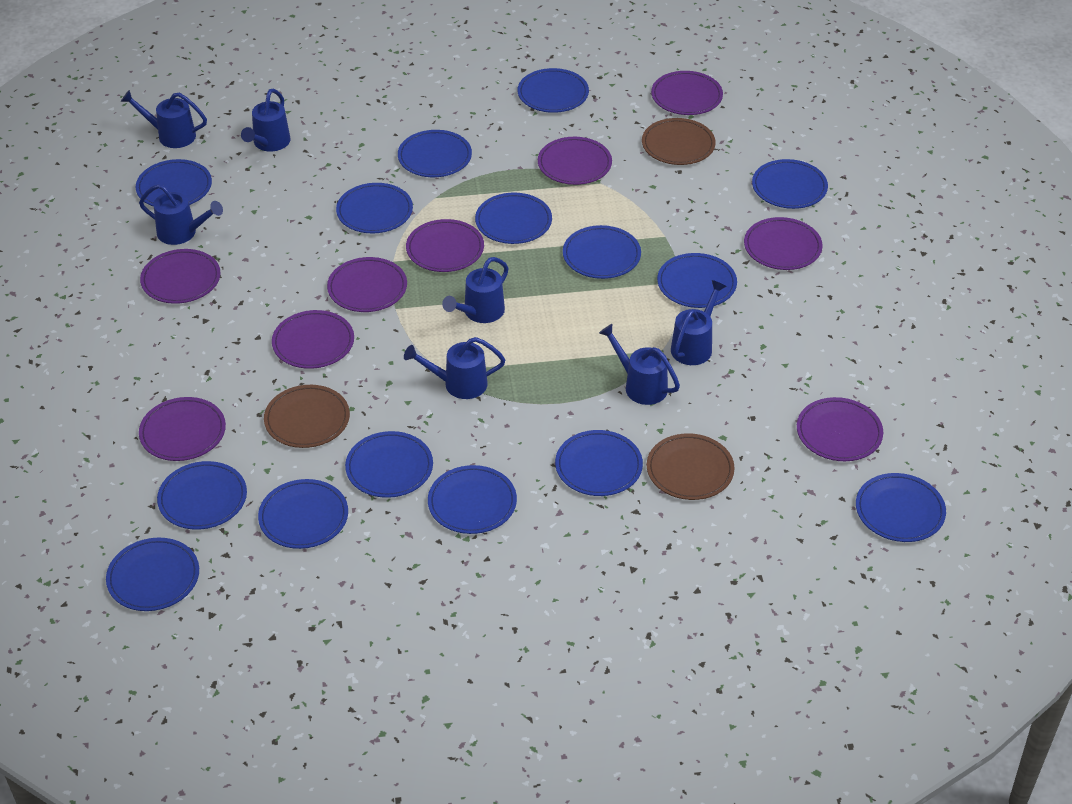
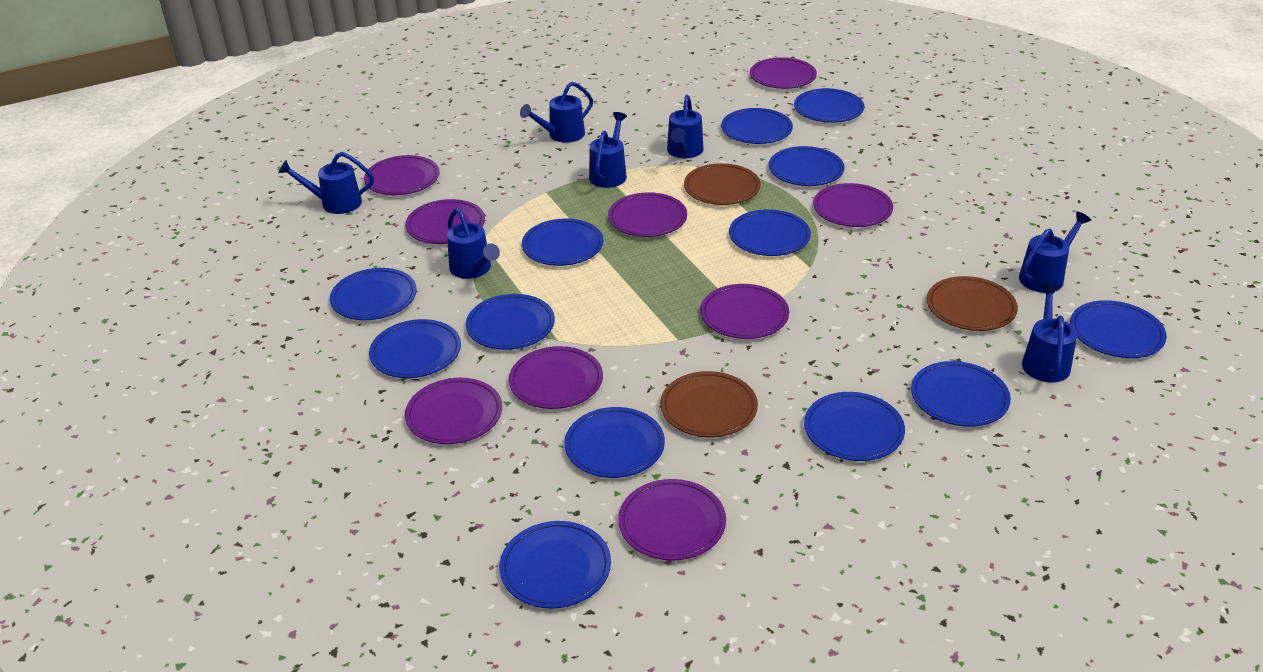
blue plate: [106,538,199,611] [136,159,212,207] [157,461,247,530] [258,479,348,549] [336,183,413,233] [345,431,433,498] [398,130,472,177] [428,465,517,534] [475,193,552,244] [518,68,589,113] [555,430,643,496] [563,225,641,279] [657,253,737,308] [752,159,828,209] [856,473,946,542] = 15 -> [330,268,417,320] [369,319,461,378] [466,294,555,350] [500,521,611,609] [522,218,603,266] [564,407,665,478] [721,108,793,144] [729,209,811,256] [769,146,844,186] [794,88,864,123] [804,392,905,461] [911,361,1011,427] [1070,300,1167,358] = 13

